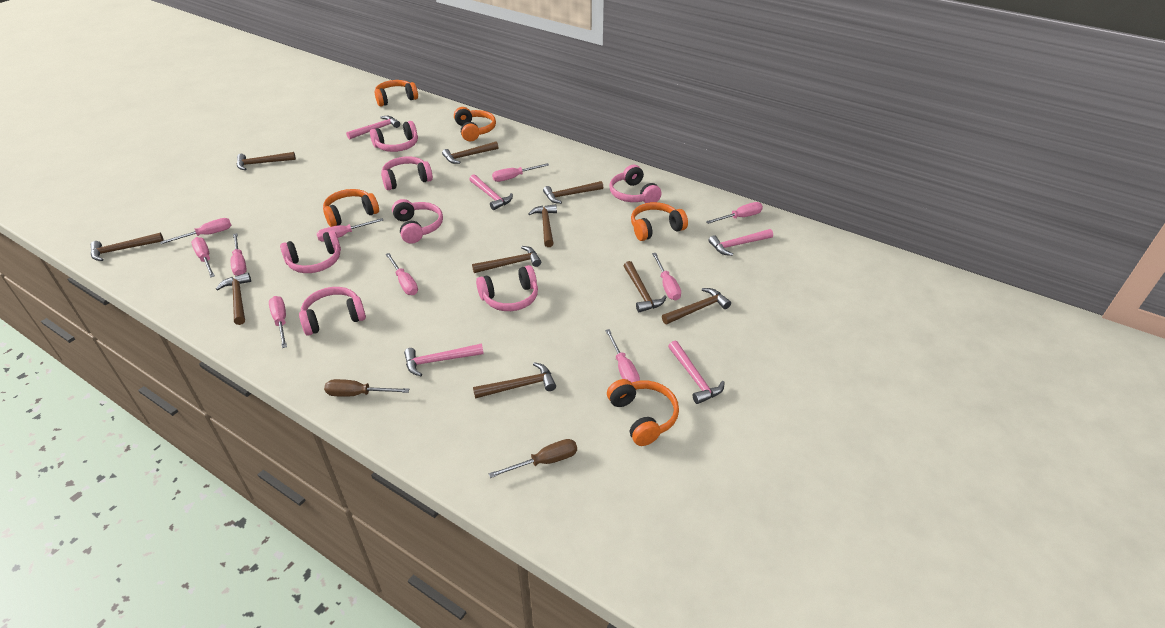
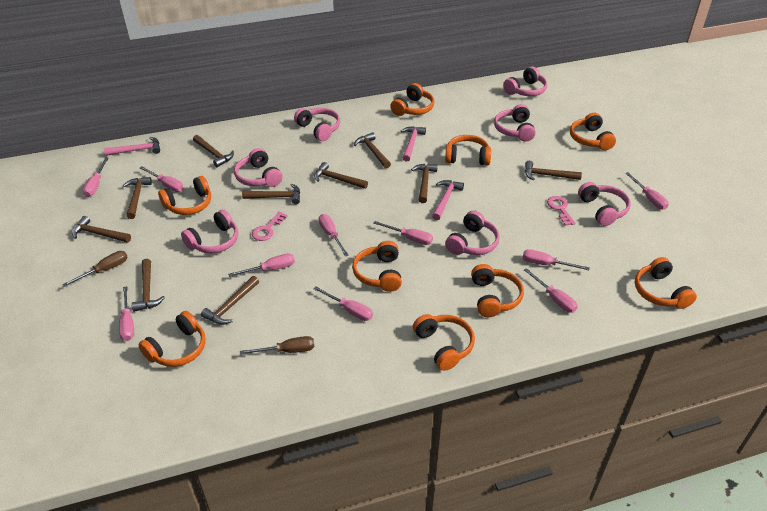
orange headphones: [323,189,379,227] [375,80,418,106] [454,107,496,141] [607,379,679,446] [631,202,688,241] = 5 -> [139,311,206,367] [158,176,211,215] [352,241,402,292] [390,83,434,116] [413,314,475,371] [445,135,491,165] [471,264,524,317] [570,113,616,150] [635,257,697,309] = 9
pink hammer: [346,116,400,140] [404,343,484,376] [469,174,513,210] [668,341,725,404] [708,229,773,256] = 5 -> [104,137,160,156] [401,126,426,162] [432,180,464,220] = 3
pink key: none = 0 -> [252,212,287,241] [547,196,575,226] = 2

